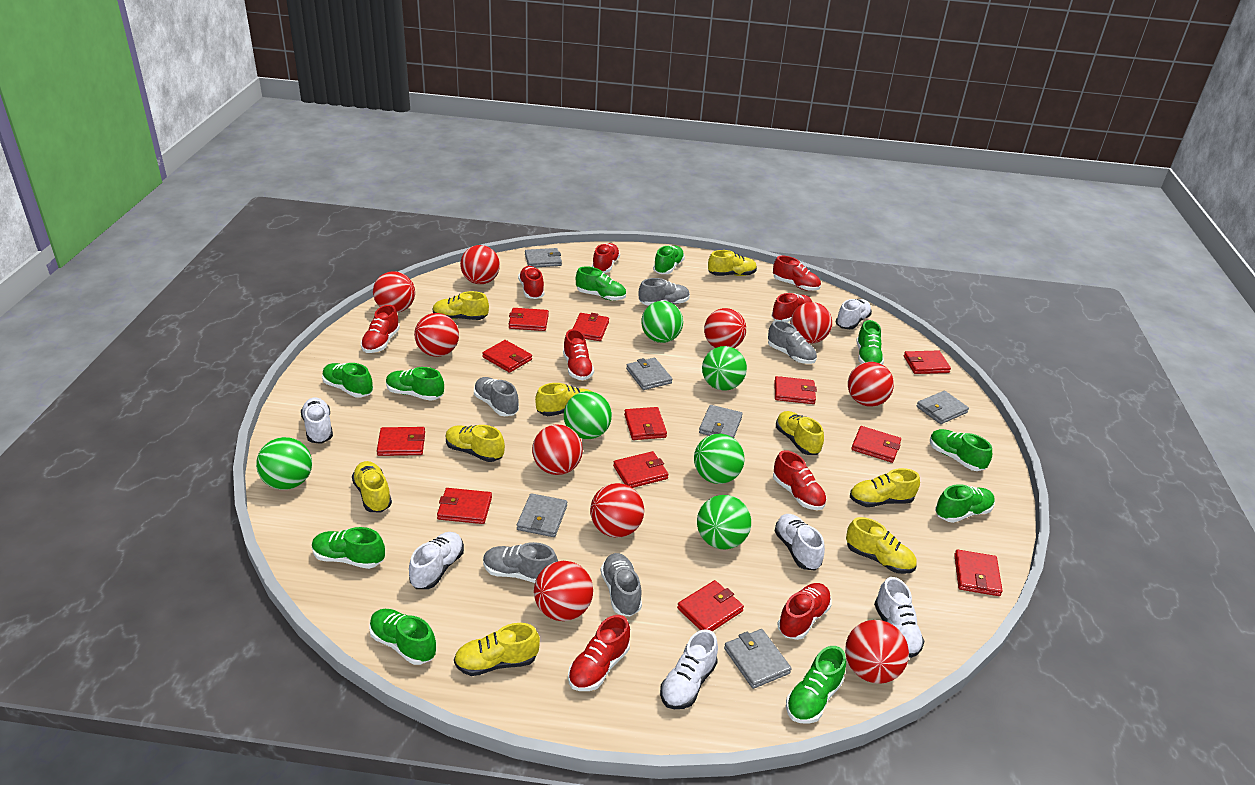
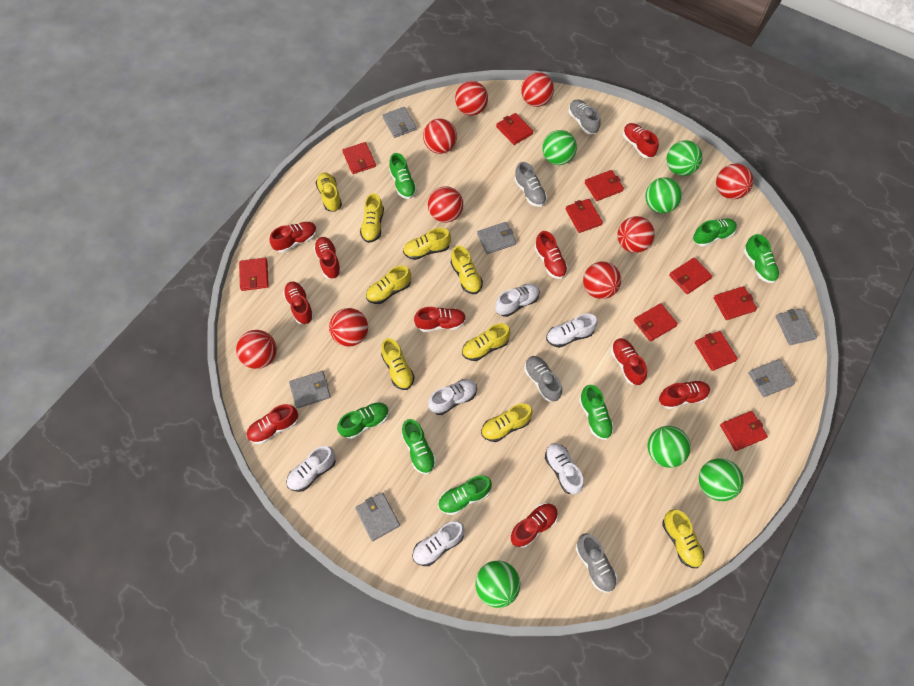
green shoe: [312,527,385,569] [322,363,373,398] [369,609,436,665] [386,367,444,401] [576,266,626,301] [653,246,685,274] [786,646,846,724] [856,320,884,365] [930,429,992,471] [935,484,995,523] = 10 -> [337,402,389,439] [389,153,417,199] [402,419,436,474] [438,475,492,515] [579,385,614,440] [693,219,737,247] [744,234,779,283] = 7
grey shoe: [474,377,519,416] [483,542,558,583] [601,553,642,616] [639,278,690,306] [768,320,817,364] = 5 -> [514,162,547,207] [524,356,562,402] [568,99,601,134] [576,533,617,593] = 4
red ball: [373,271,415,313] [414,313,459,357] [460,245,500,284] [532,424,583,475] [534,561,593,621] [590,483,644,538] [704,308,746,348] [790,302,832,344] [845,620,909,684] [848,362,894,406] = 10 -> [236,330,277,369] [329,308,368,346] [423,119,457,154] [428,186,463,223] [455,81,488,116] [521,72,554,107] [583,262,621,299] [617,216,655,253] [716,164,753,199] = 9
red shoe: [361,305,400,353] [518,266,544,299] [563,329,594,380] [568,615,630,691] [592,243,620,273] [772,293,812,322] [773,256,821,291] [773,450,827,510] [777,583,832,640] = 9 -> [246,404,298,444] [269,222,317,253] [283,281,314,324] [314,237,341,279] [414,307,466,332] [510,503,558,548] [535,231,568,279] [611,338,647,385] [623,123,659,158] [659,380,710,409] = 10
red wallet: [377,427,425,456] [437,488,492,524] [482,340,532,373] [509,308,549,331] [573,313,609,341] [613,451,669,488] [624,407,667,440] [677,580,744,631] [774,376,817,404] [851,426,901,463] [904,351,951,374] [954,549,1003,596] = 12 -> [239,258,269,291] [342,142,376,174] [496,113,533,145] [566,199,603,233] [585,170,624,201] [634,303,678,342] [669,257,712,294] [695,331,738,371] [714,286,757,320] [720,411,768,451] = 10

